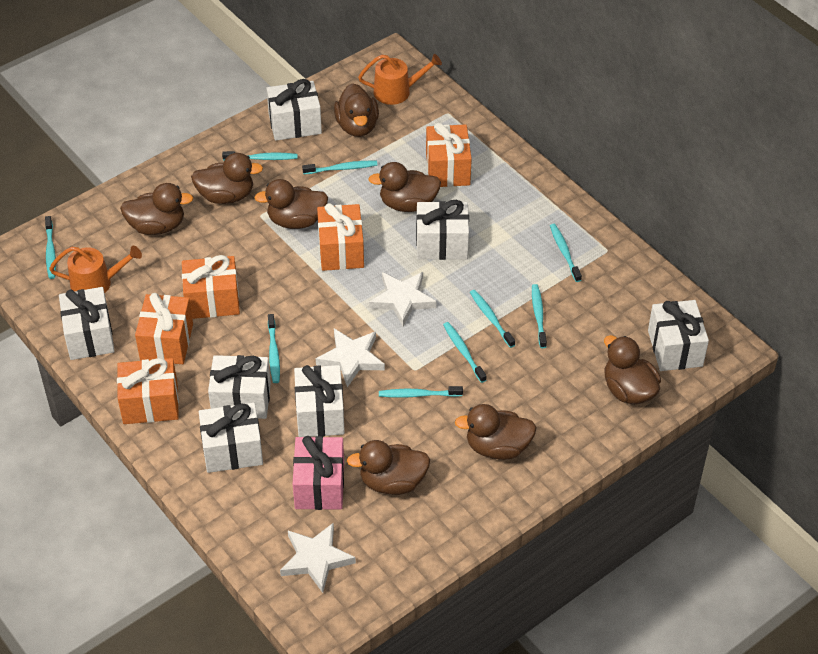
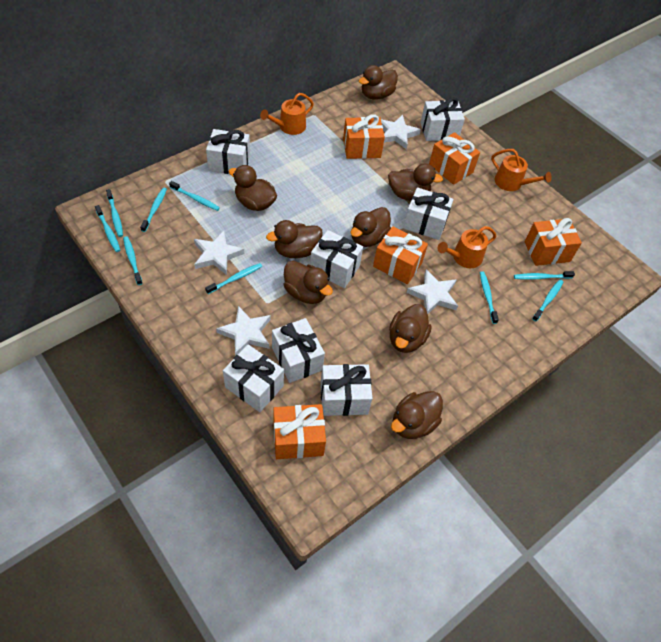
orange watering can: [49,246,142,293] [358,54,442,105] = 2 -> [260,93,314,135] [438,226,496,268] [491,149,552,191] = 3
pink gift: [293,436,344,510] = 1 -> none = 0
white star: [280,523,356,593] [316,329,385,387] [369,272,437,326] = 3 -> [194,231,244,275] [216,306,270,356] [381,115,421,150] [406,269,458,314] = 4

